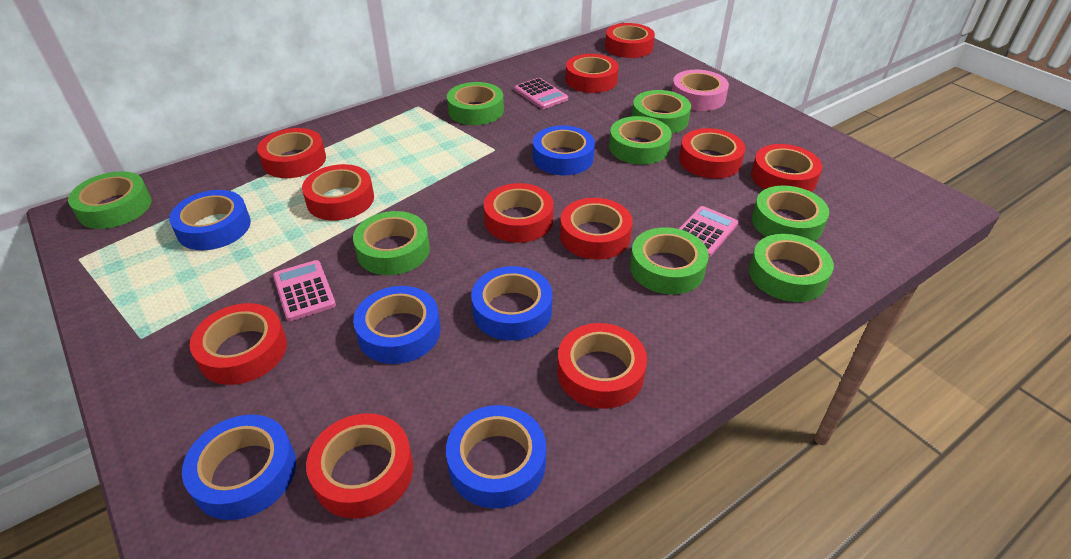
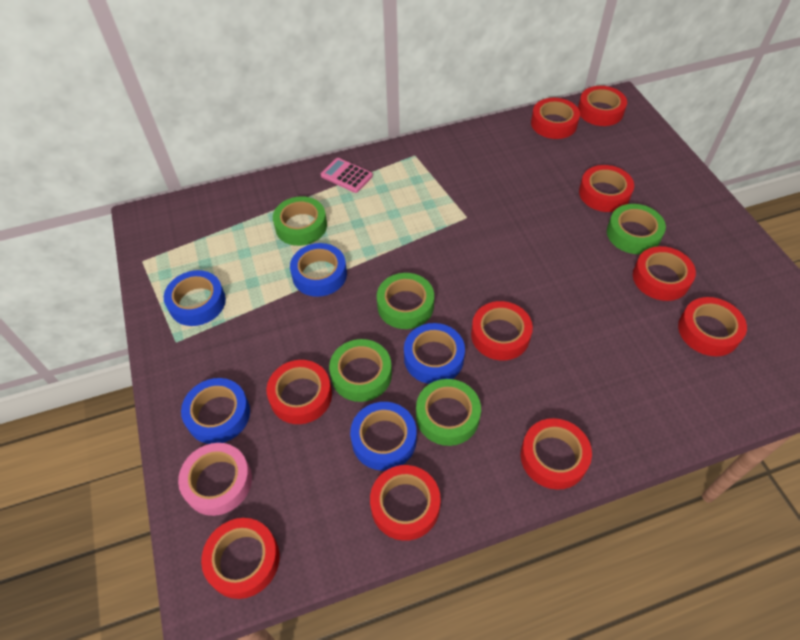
blue tape: [169,190,251,250] [182,415,296,520] [353,286,441,364] [446,405,546,508] [471,266,552,341] [533,126,595,175] = 6 -> [164,270,226,326] [181,378,250,444] [290,243,347,297] [350,402,417,471] [404,323,465,384] = 5
green tape: [68,171,152,229] [353,211,430,275] [447,82,504,125] [609,116,672,165] [630,227,709,295] [632,90,691,134] [749,234,834,302] [752,186,829,241] = 8 -> [273,196,327,246] [329,339,392,402] [377,273,434,329] [416,379,481,446] [607,204,666,254] = 5
pink calculator: [273,260,336,321] [515,78,568,109] [679,206,738,257] = 3 -> [321,158,373,193] = 1
red tape: [190,303,287,385] [257,128,326,178] [302,164,374,221] [306,413,413,519] [484,183,554,243] [557,323,647,409] [560,198,633,260] [565,54,619,93] [605,23,655,58] [679,128,745,179] [751,144,822,192] = 11 -> [201,518,279,599] [267,360,332,424] [370,465,441,541] [471,301,533,360] [520,418,592,490] [531,98,580,139] [578,86,627,126] [579,165,634,212] [633,246,696,301] [678,297,747,356] = 10

